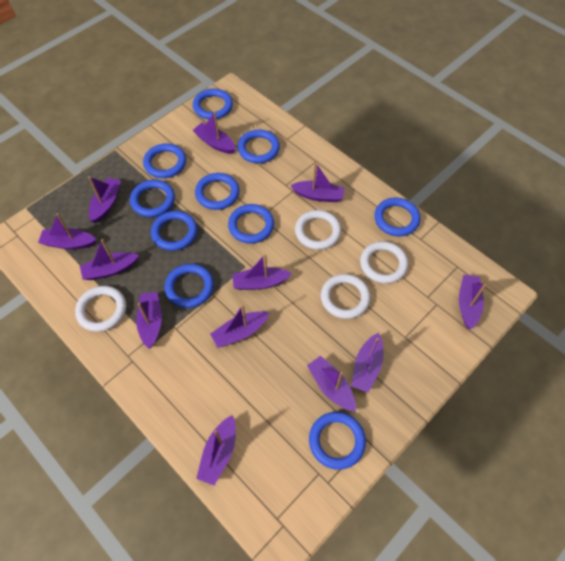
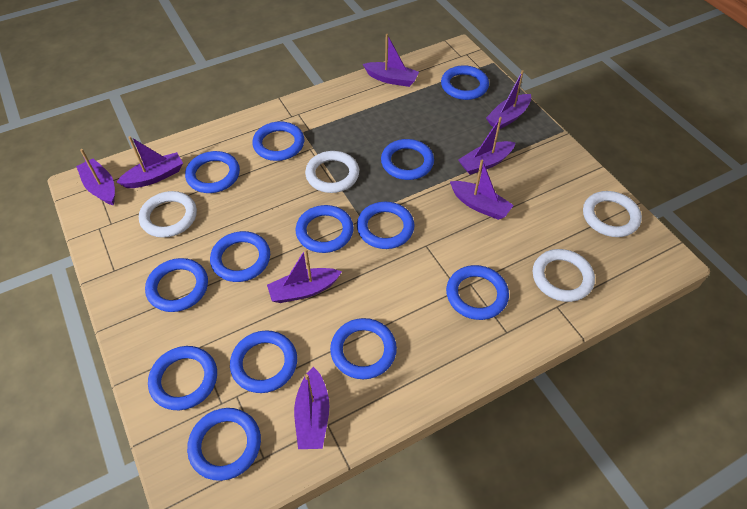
blue ring: [130,180,175,217] [143,143,186,178] [151,211,197,251] [165,264,214,308] [193,89,233,119] [195,173,239,210] [228,204,274,244] [238,130,280,163] [309,412,366,470] [374,197,420,237] = 10 -> [145,258,208,312] [148,346,217,410] [185,151,240,193] [187,408,261,481] [210,231,270,282] [230,330,297,393] [252,121,304,161] [296,205,354,253] [330,318,397,379] [357,202,414,249] [381,139,434,180] [441,65,489,100] [446,265,509,320] = 13
purple boat: [38,213,96,250] [80,239,139,280] [88,176,121,223] [136,292,162,349] [193,111,236,154] [196,415,236,485] [210,304,269,348] [232,254,292,290] [290,162,345,202] [307,356,356,412] [351,333,383,393] [459,274,486,329] = 12 -> [76,149,115,205] [116,136,183,188] [267,248,342,303] [294,367,329,449] [363,34,419,87] [450,160,514,220] [458,117,516,175] [486,70,531,130] = 8

